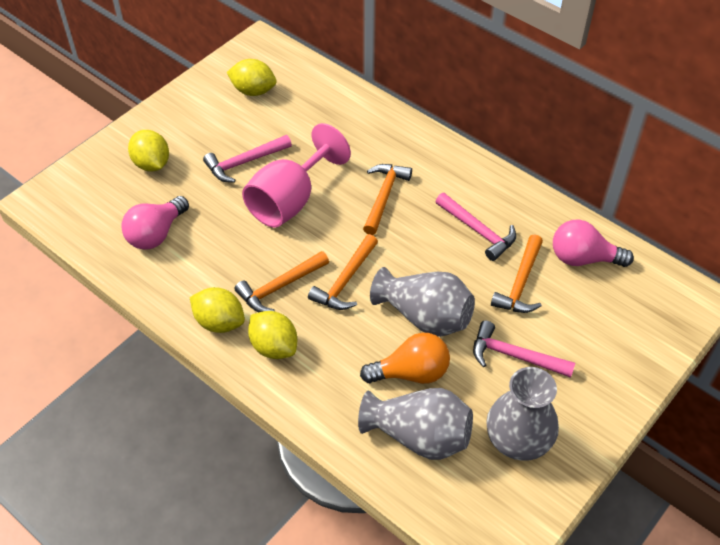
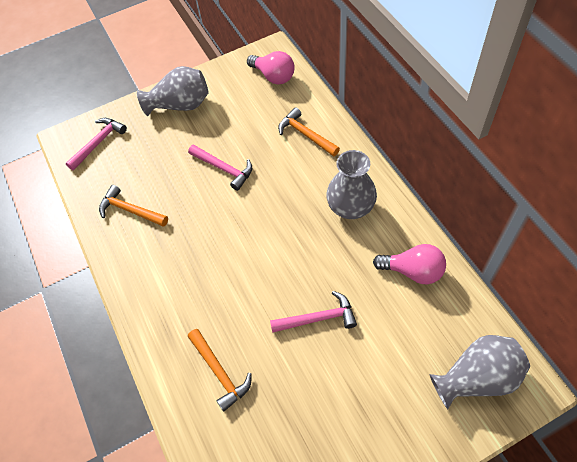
orange hammer: [234,251,329,312] [308,234,378,310] [363,164,412,235] [491,235,543,313] = 4 -> [99,185,168,227] [188,329,251,412] [278,107,340,157] = 3
orange light bulb: [360,333,450,384] = 1 -> none = 0
pink goblet: [242,123,351,228] = 1 -> none = 0
yellow lemon: [128,130,169,172] [190,287,245,333] [227,59,277,96] [248,311,297,359] = 4 -> none = 0

